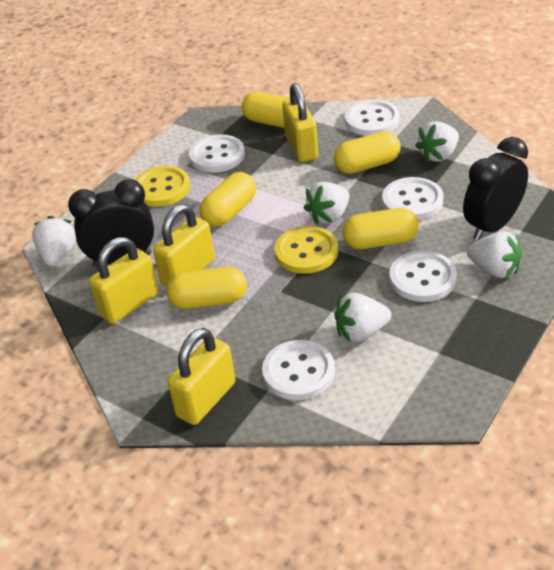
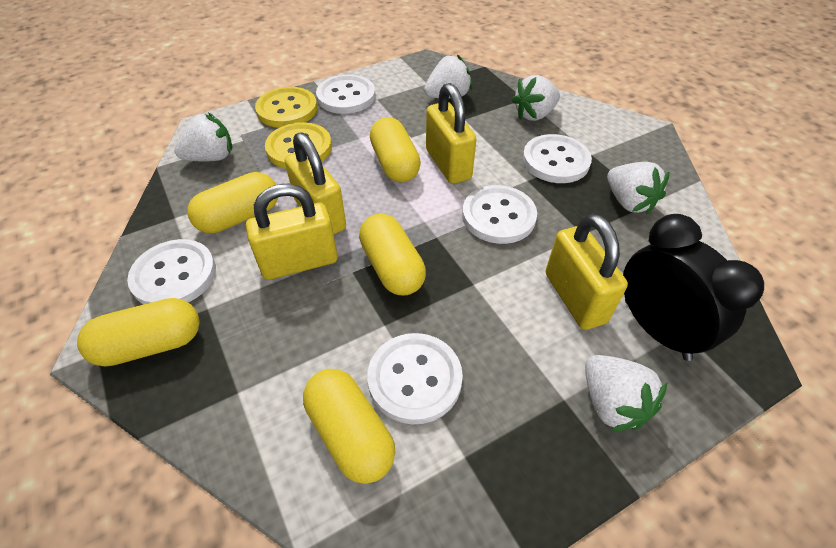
black clock: [68,179,154,267] [463,137,528,240] = 2 -> [623,214,764,361] = 1

